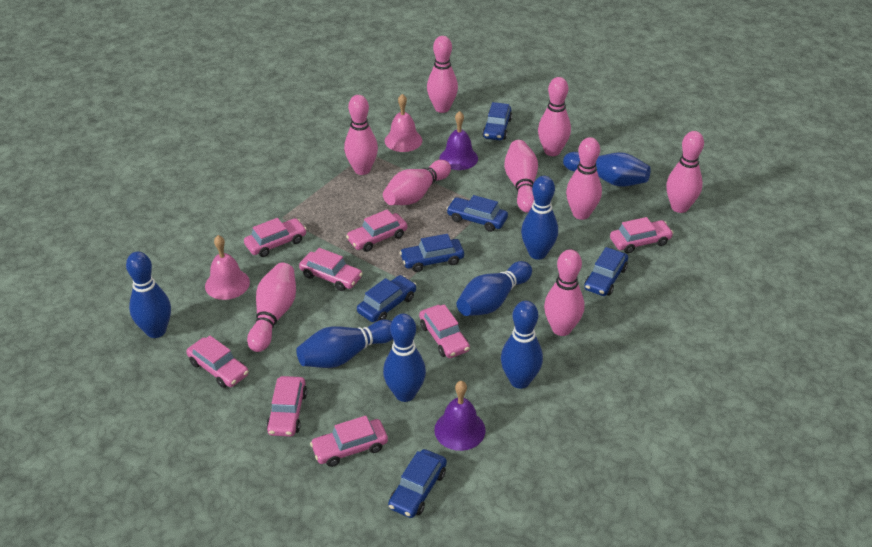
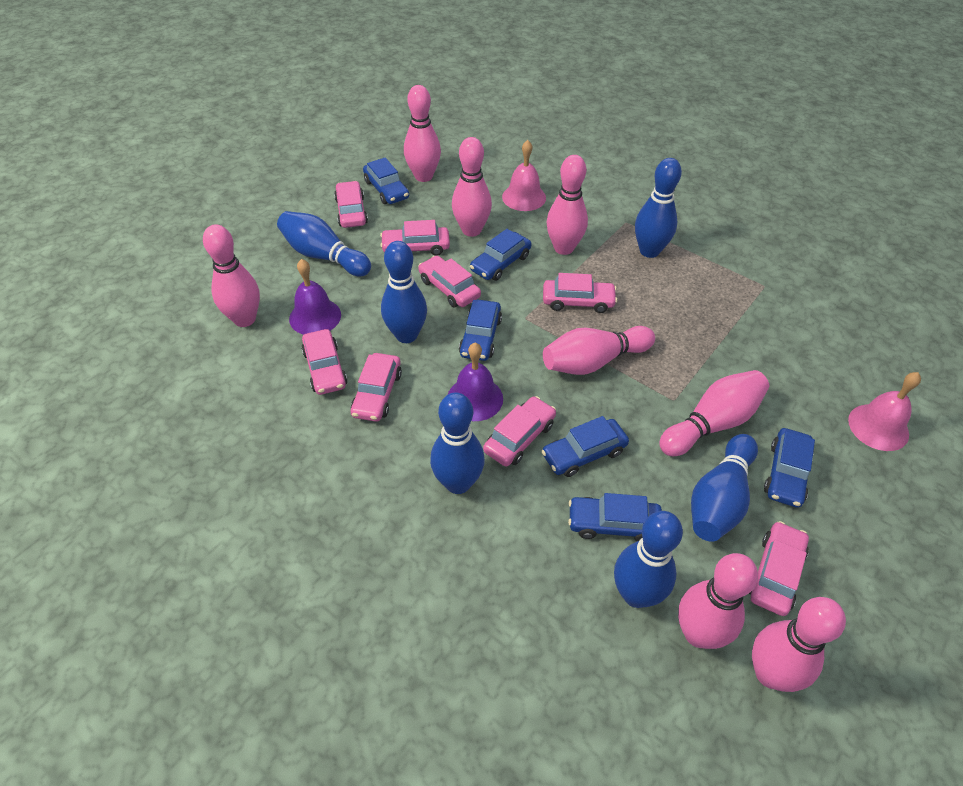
blue bowling pin: [126,252,171,338] [296,320,393,368] [383,314,426,402] [457,261,532,316] [501,301,543,389] [521,176,558,260] [563,152,651,187] = 7 -> [277,211,371,276] [381,241,427,343] [430,392,485,494] [614,511,683,608] [635,158,682,258] [691,434,758,542] = 6
pink bowling pin: [247,263,296,352] [344,95,378,175] [383,160,451,205] [427,36,458,113] [504,140,538,213] [538,77,571,156] [544,250,584,336] [566,137,602,220] [666,131,704,213] = 9 -> [203,225,260,327] [404,85,441,182] [452,137,492,237] [543,326,655,375] [547,155,588,255] [659,370,769,456] [678,553,758,649] [752,597,846,692] = 8

